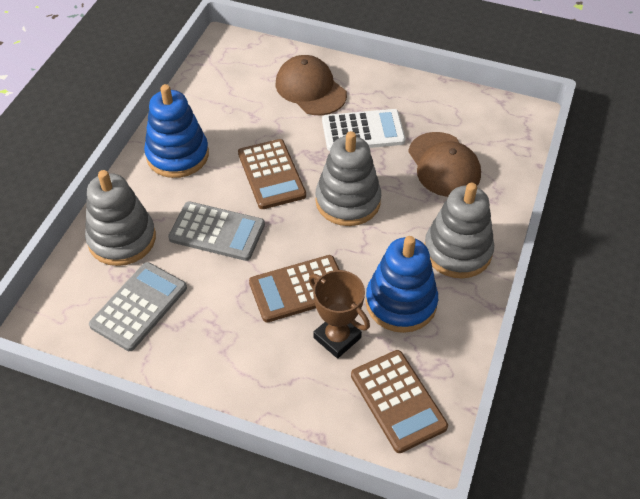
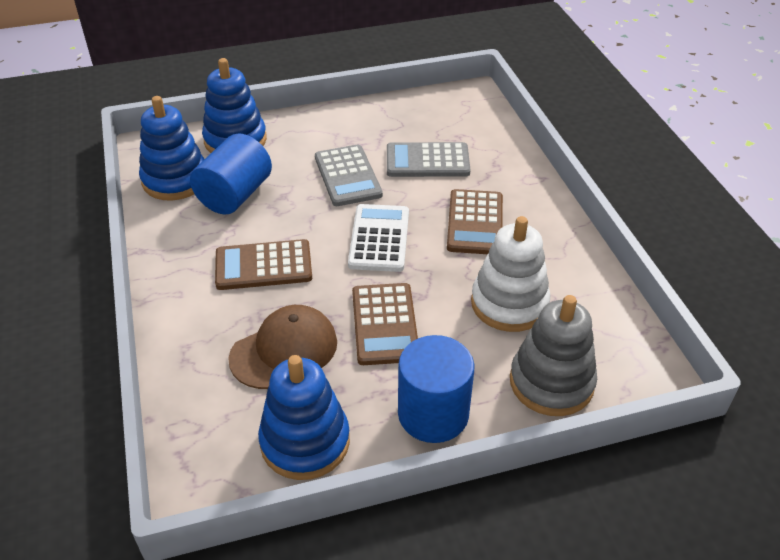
blue cylinder: none = 0 -> [190,133,272,215] [398,335,474,443] = 2
blue stacking toy: [144,84,209,178] [366,236,438,333] = 2 -> [139,96,204,200] [202,58,267,153] [258,355,350,480] = 3
brown cap: [275,55,347,115] [408,132,481,197] = 2 -> [228,305,337,389] = 1
brown trophy: [309,270,370,358] = 1 -> none = 0
grey stacking toy: [85,170,156,266] [315,131,381,226] [424,183,494,279] = 3 -> [510,295,597,416] = 1
white stacking toy: none = 0 -> [471,216,550,332] = 1

